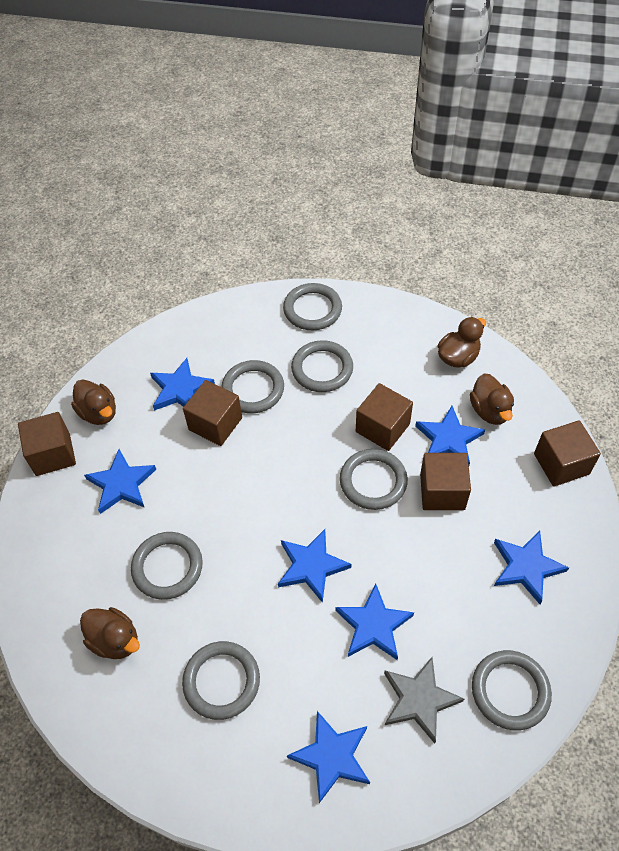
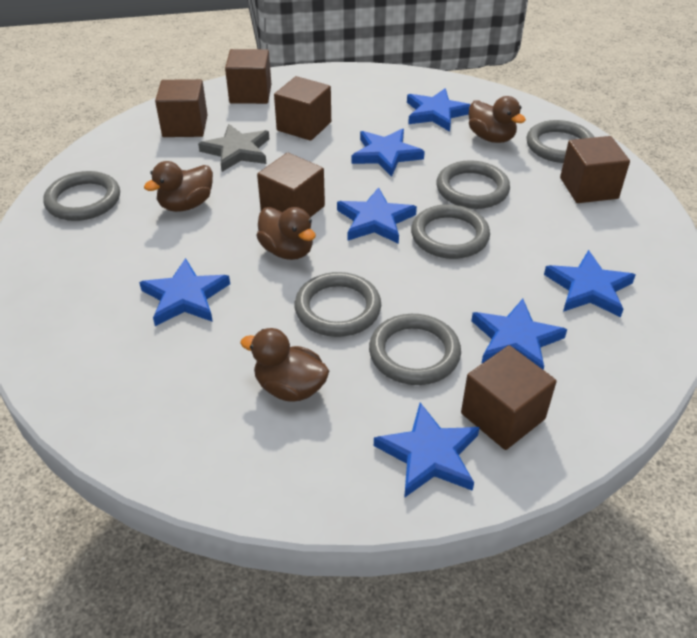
brown cube: [18,412,76,476] [183,380,242,446] [356,383,413,451] [420,453,471,510] [534,420,601,487] = 5 -> [155,79,207,137] [225,49,271,104] [257,153,325,217] [274,76,331,141] [461,345,557,450] [560,136,630,203] = 6
grey ring: [131,532,203,600] [182,641,260,720] [222,360,284,414] [283,283,342,330] [291,340,353,392] [340,449,408,510] [472,650,552,730] = 7 -> [43,171,120,221] [295,272,381,337] [369,314,461,385] [411,204,490,259] [436,160,510,209] [526,120,594,163] = 6

